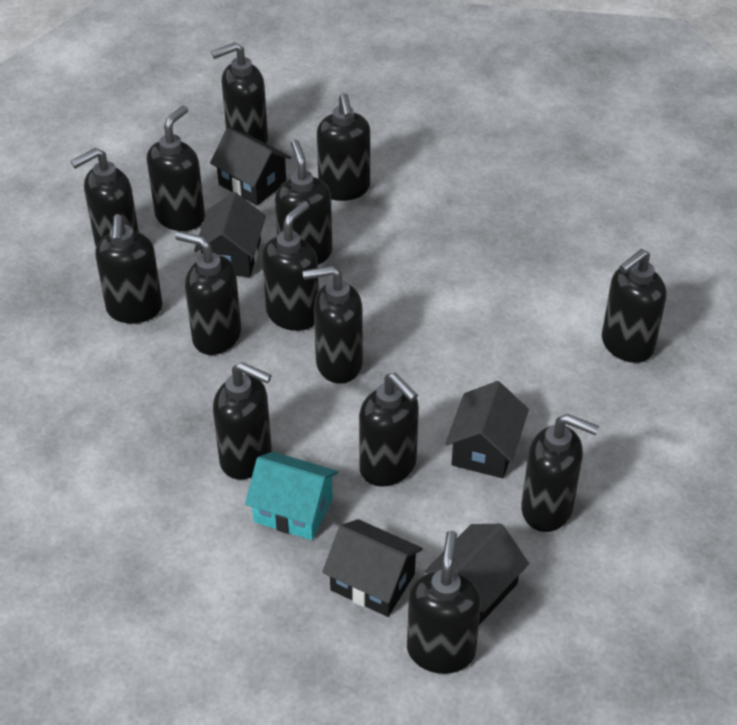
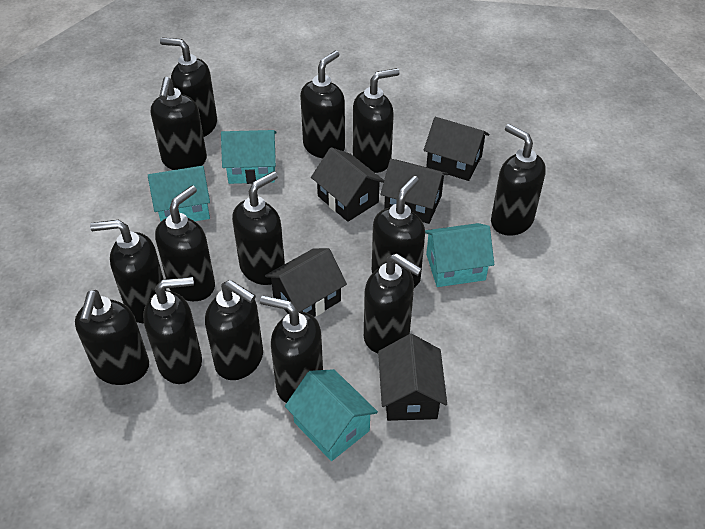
turquoise house: [245,452,338,540] = 1 -> [148,166,210,221] [221,130,277,184] [285,369,378,461] [425,223,494,287] = 4

